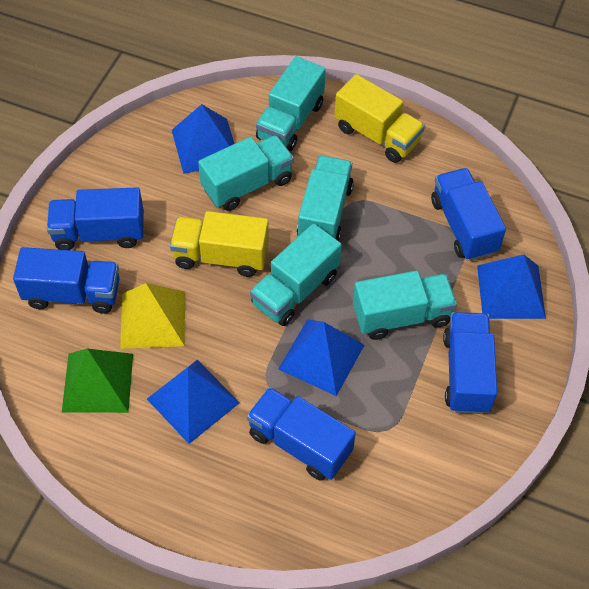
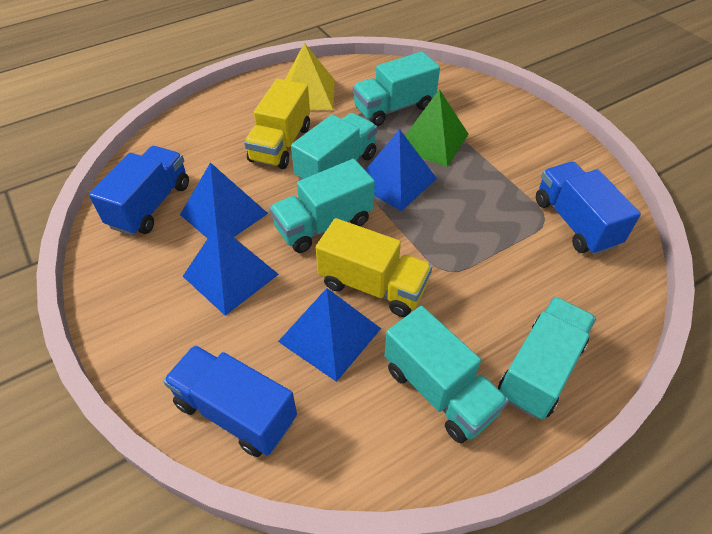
blue truck: [13,247,120,314] [47,187,144,250] [247,387,356,481] [431,168,506,261] [443,312,497,414] = 5 -> [89,146,189,236] [163,345,297,457] [536,162,641,255] = 3

